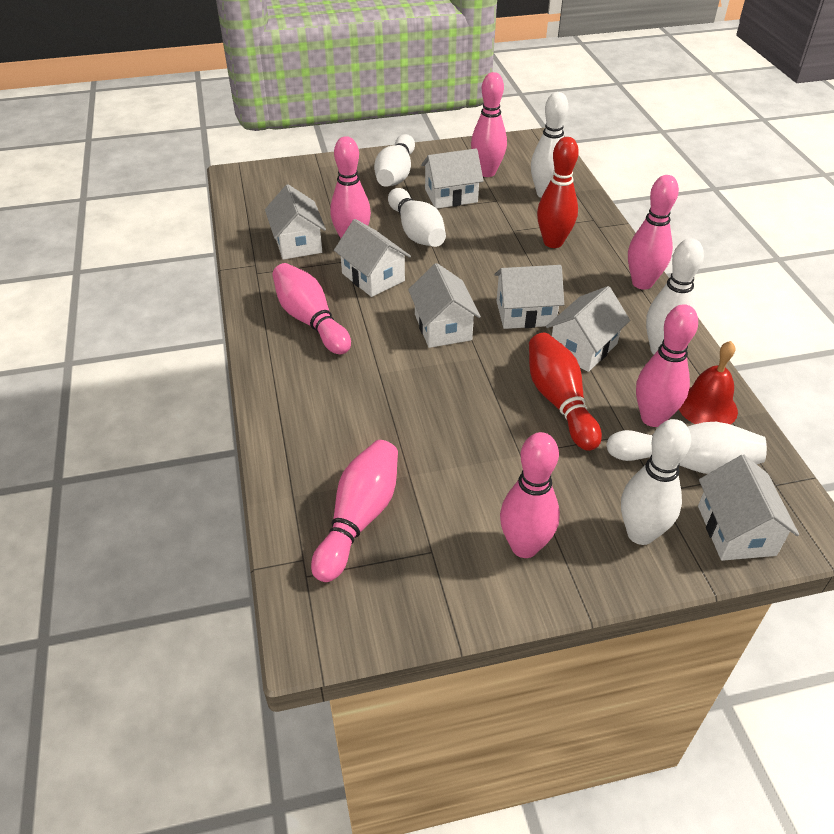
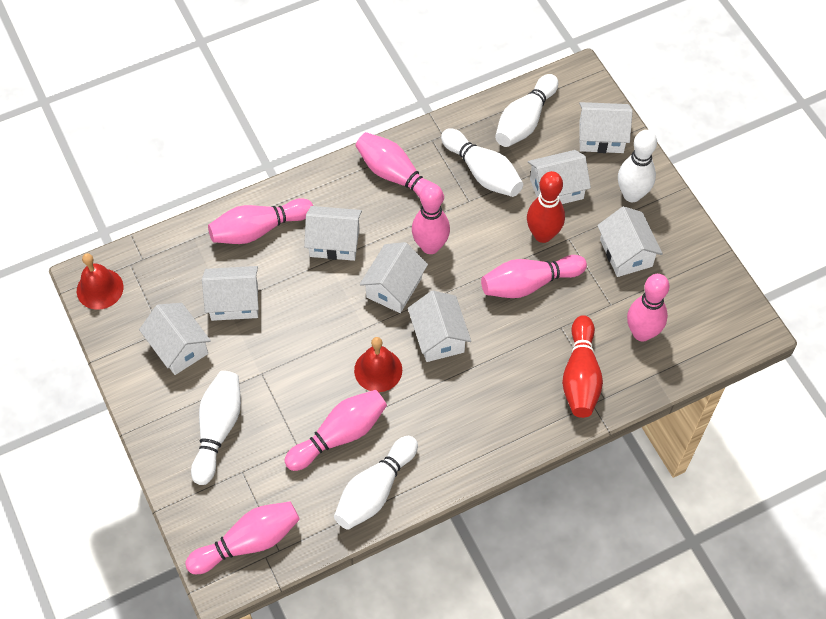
red bell: [679,341,738,425] = 1 -> [77,253,123,310] [354,337,402,392] = 2
white bowling pin: [374,134,415,187] [388,188,446,247] [531,92,569,198] [606,422,767,474] [621,419,691,545] [646,238,704,354] = 6 -> [191,371,241,485] [334,436,418,530] [441,128,523,197] [495,74,558,147] [618,130,657,202] = 5
white house: [265,184,326,260] [334,219,411,297] [408,263,481,348] [421,148,483,209] [494,265,564,329] [546,286,630,372] [698,455,799,561] = 7 -> [139,303,211,375] [202,266,259,321] [304,206,362,261] [360,242,428,313] [408,291,471,362] [528,150,591,204] [579,102,633,153] [597,206,663,277] = 8

